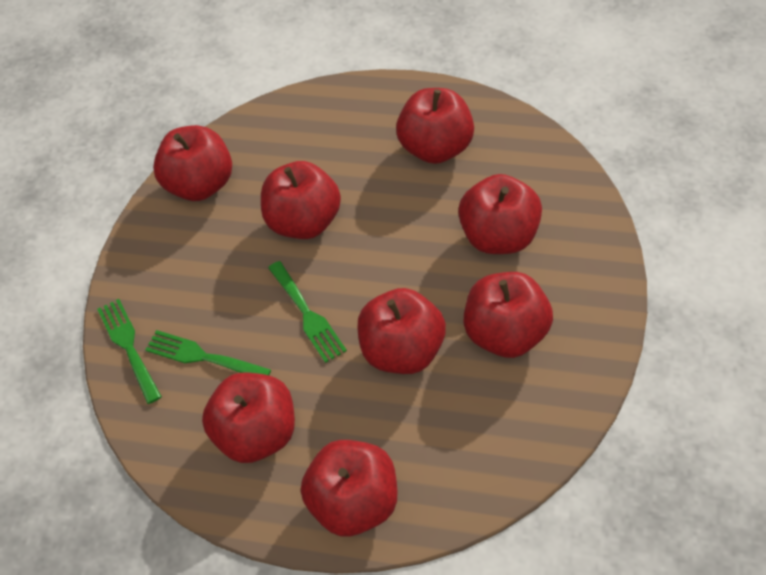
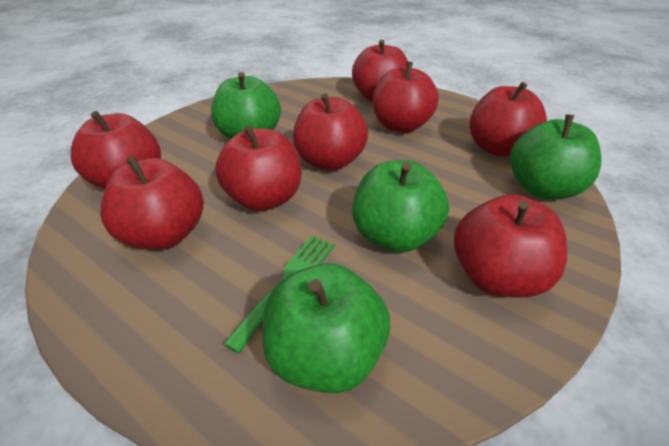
green apple: none = 0 -> [211,72,281,139] [262,263,390,393] [352,160,449,253] [510,114,601,200] = 4
green fork: [97,299,162,404] [145,330,271,375] [268,261,347,363] = 3 -> [224,235,335,353] = 1

